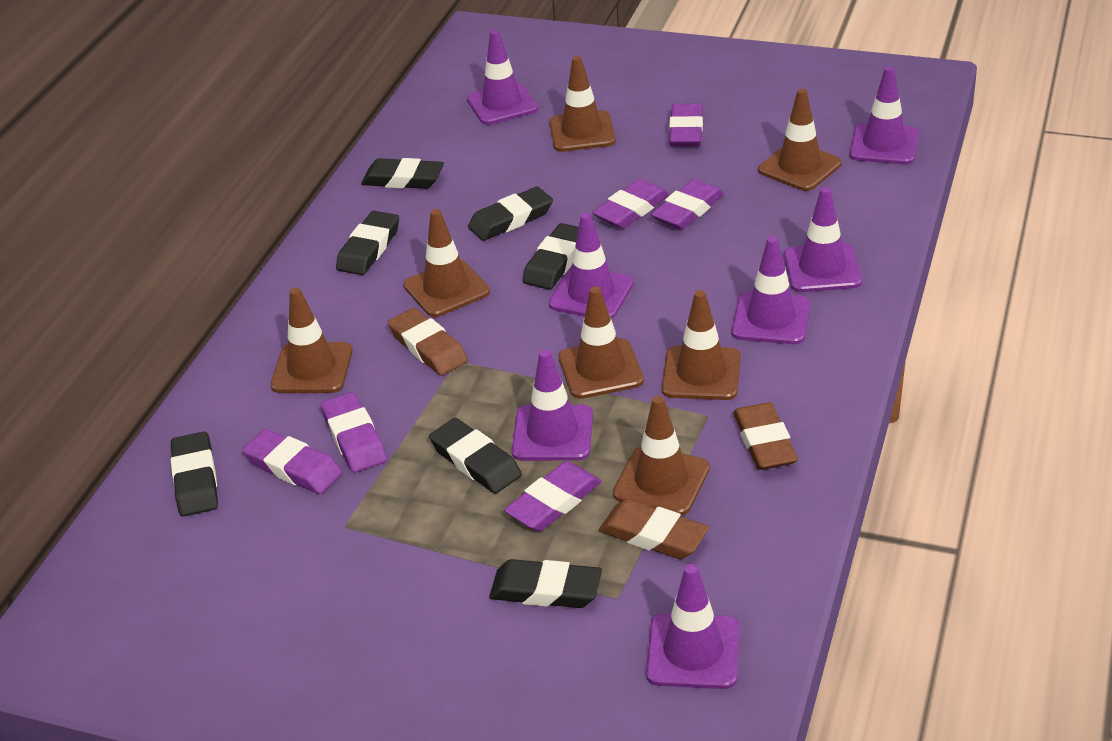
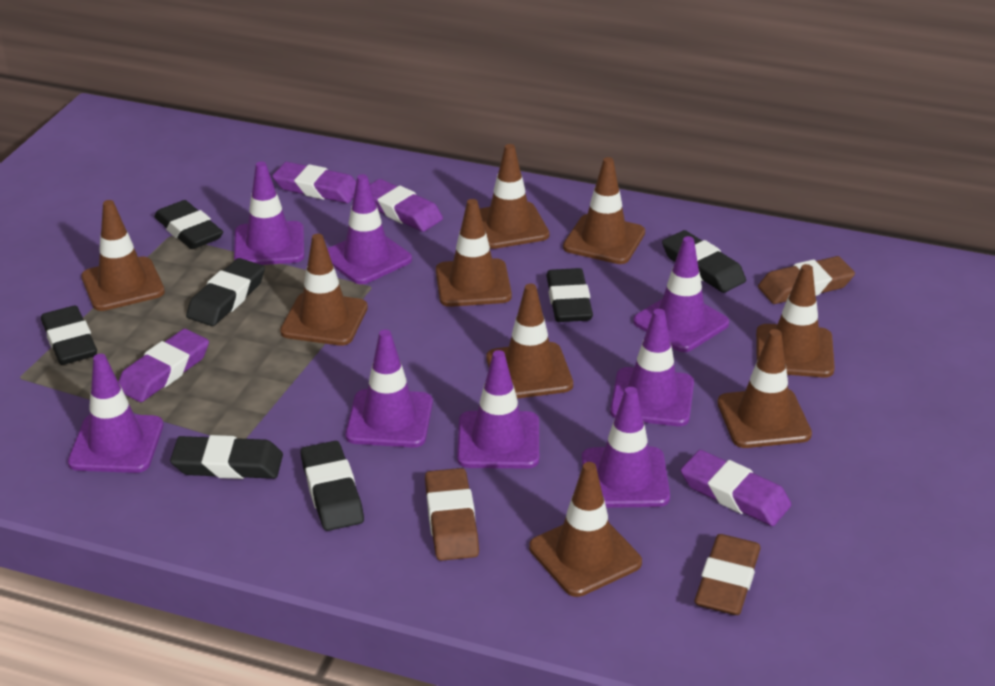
brown traffic cone: [271,287,353,393] [404,209,490,317] [549,56,616,152] [559,286,644,399] [613,396,710,515] [662,290,741,400] [758,89,842,191] = 7 -> [81,200,165,311] [280,234,368,346] [436,199,512,307] [479,144,549,249] [486,284,573,399] [529,462,642,597] [563,157,645,264] [717,329,812,448] [756,264,835,378] = 9
purple eraser: [242,429,343,494] [321,392,387,473] [504,461,602,531] [592,179,669,229] [651,179,724,230] [669,103,703,147] = 6 -> [118,329,209,402] [272,162,356,203] [370,179,443,232] [681,450,791,526] = 4
purple traffic cone: [467,30,538,125] [512,350,593,461] [549,213,634,319] [646,564,740,689] [732,236,810,344] [784,187,862,292] [849,66,919,164] = 7 -> [68,354,163,473] [234,161,304,265] [327,174,412,284] [345,330,433,448] [457,350,539,469] [582,387,670,508] [610,309,694,426] [633,236,729,352] = 8

